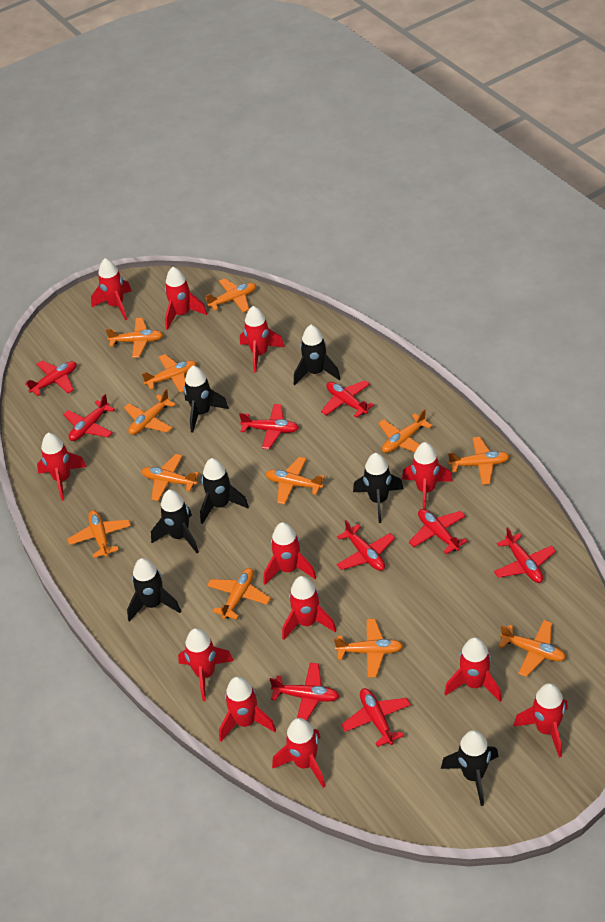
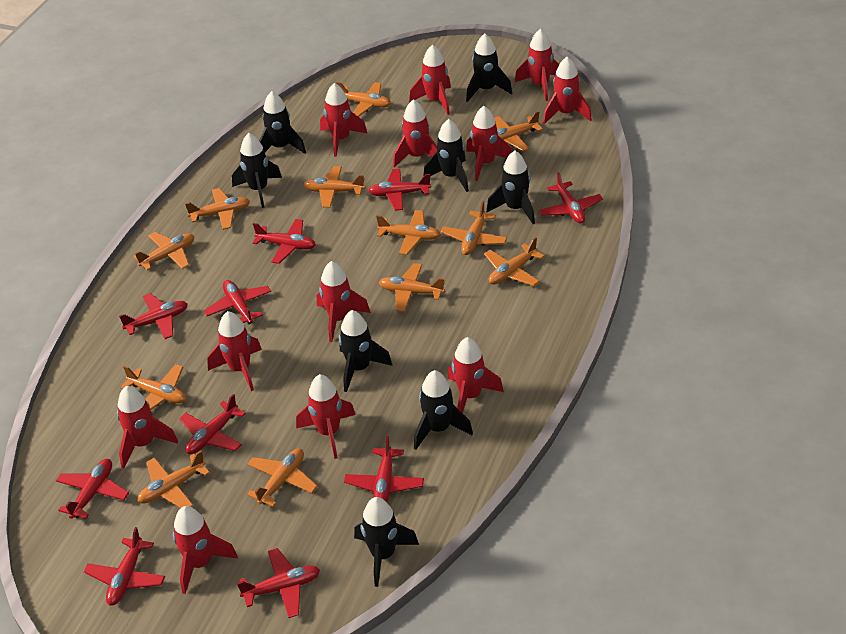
black rocket: [127,558,181,622] [151,490,199,553] [184,366,229,433] [200,458,249,524] [294,325,340,385] [353,453,404,523] [441,730,499,806] = 7 -> [232,133,282,208] [259,91,306,154] [339,310,392,392] [354,497,419,587] [414,370,473,450] [423,119,469,192] [466,34,512,102] [486,151,535,224] = 8
red plane: [25,361,77,396] [63,394,115,441] [239,404,299,449] [270,663,339,721] [321,380,374,418] [336,520,395,571] [341,688,411,747] [409,509,468,554] [494,527,556,583] = 9 -> [56,459,129,519] [84,527,165,606] [119,293,188,339] [179,394,246,454] [204,280,271,324] [237,548,320,618] [253,219,316,264] [344,436,424,502] [368,169,431,211] [539,172,603,223] = 10

